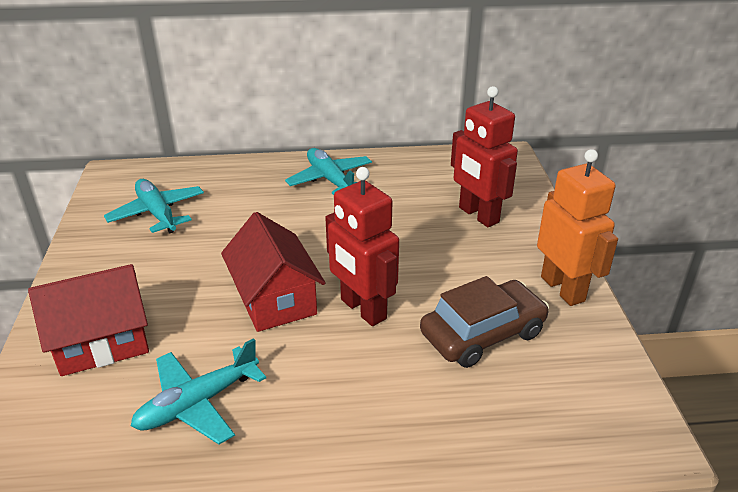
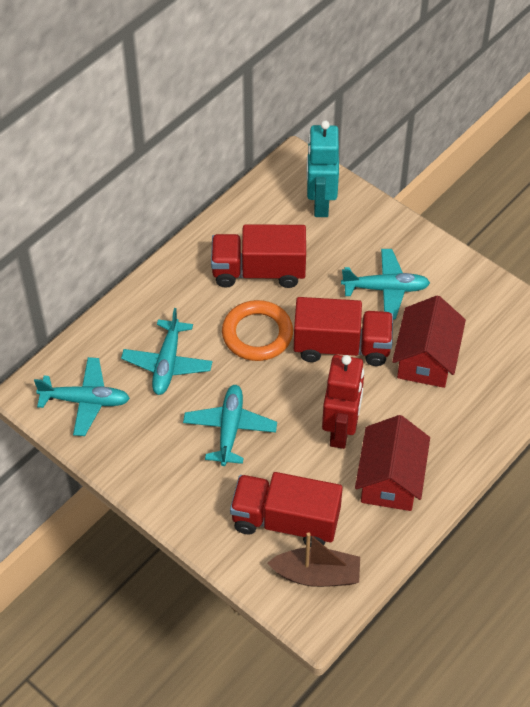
brown boat: none = 0 -> [268,532,360,587] = 1
brown car: [420,276,549,368] = 1 -> none = 0
orange ring: none = 0 -> [222,300,293,361] = 1
orange robot: [537,149,618,306] = 1 -> none = 0
red robot: [325,167,399,326] [451,86,518,227] = 2 -> [322,355,364,449] = 1
red truck: none = 0 -> [211,224,306,288] [230,472,343,547] [294,297,393,366] = 3
turquoise plane: [104,179,204,233] [131,338,266,445] [285,148,372,195] = 3 -> [34,357,130,436] [121,308,212,395] [183,385,277,466] [341,249,430,319] = 4
turquoise robot: none = 0 -> [307,121,339,217] = 1

